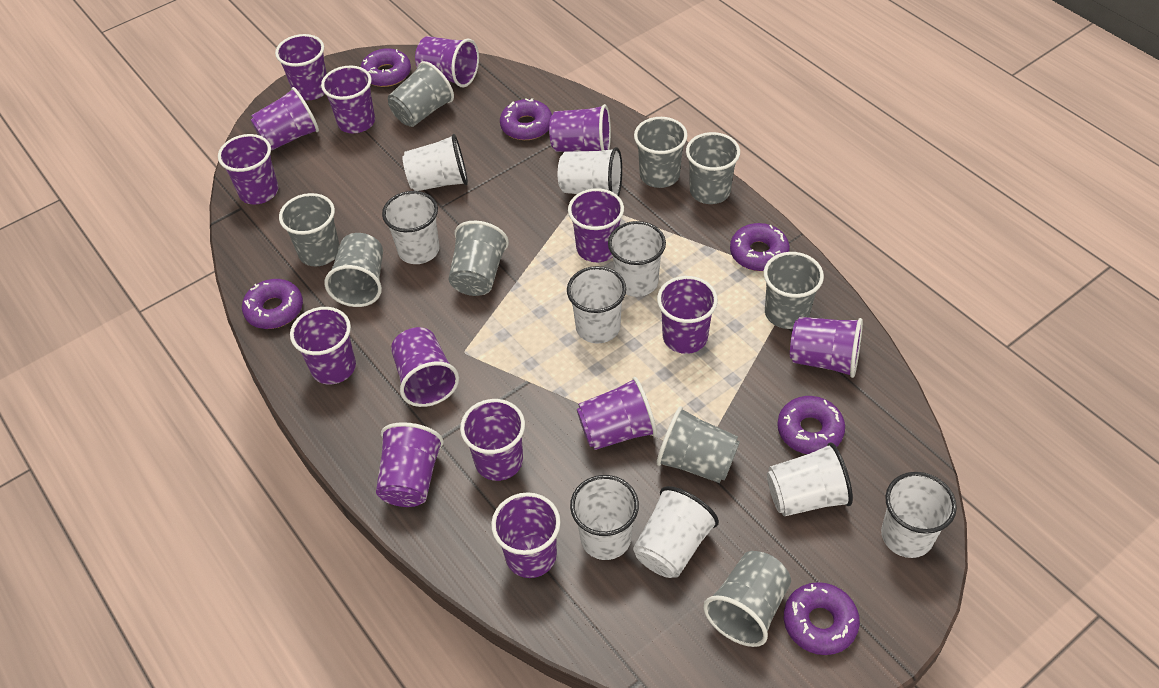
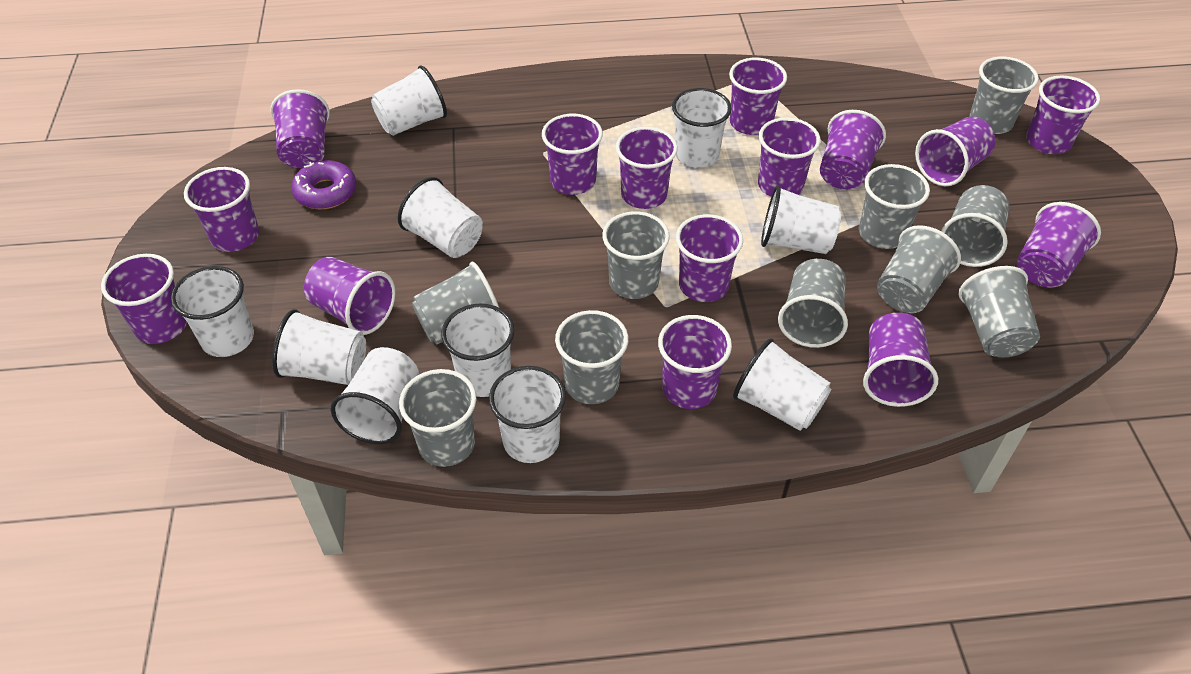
grey cup: [279,193,340,266] [324,233,383,307] [388,61,454,127] [449,221,509,296] [634,117,688,188] [656,406,740,483] [686,132,740,204] [703,551,791,647] [764,252,824,329] = 9 -> [399,369,477,467] [412,261,499,345] [555,310,629,404] [602,211,670,299] [778,259,848,348] [859,164,930,249] [877,225,961,313] [941,185,1009,267] [958,266,1040,358] [969,57,1039,134] = 10
purple donut: [242,279,303,329] [361,48,411,87] [500,98,552,140] [730,223,790,271] [777,396,845,454] [784,582,860,655] = 6 -> [291,160,357,209] = 1
white cup: [382,191,440,264] [402,134,468,191] [558,147,622,196] [567,266,626,344] [570,475,639,560] [608,221,666,297] [633,486,719,578] [767,442,853,517] [881,472,957,558] = 9 -> [171,266,254,357] [272,309,366,385] [331,347,419,444] [371,65,447,136] [398,177,483,258] [441,303,515,397] [489,366,566,463] [672,88,732,168] [733,338,831,431] [761,185,841,254] = 10

